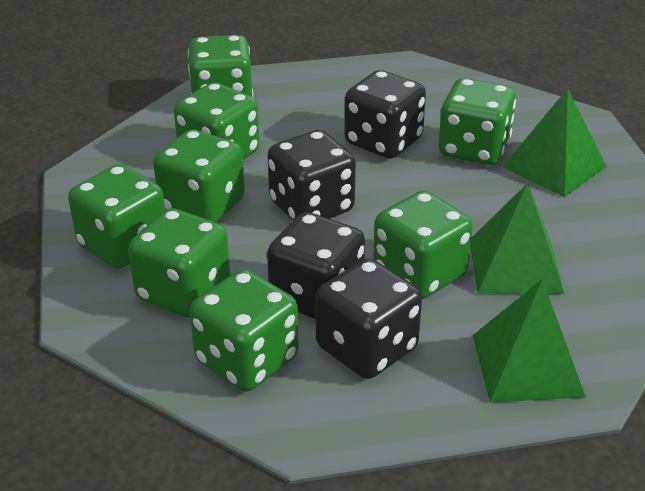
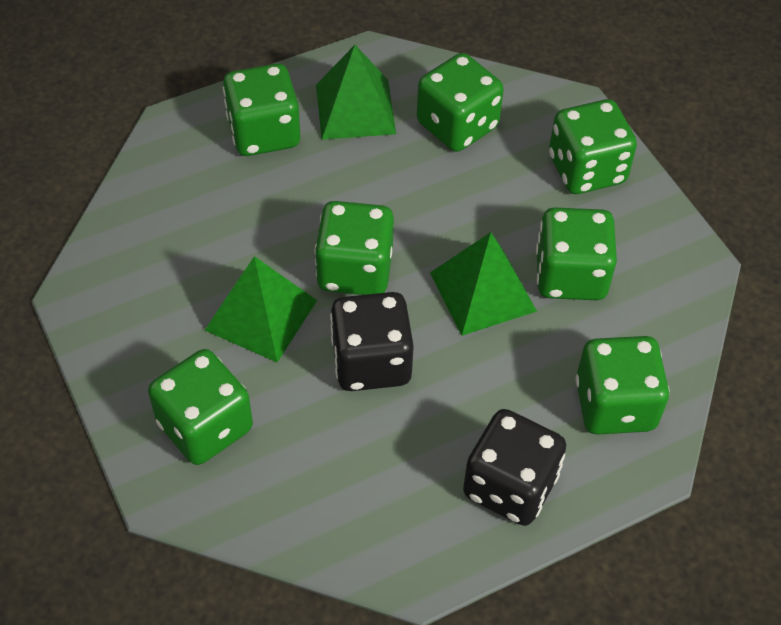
black dice: [267,212,365,319] [268,130,356,221] [315,258,422,379] [344,70,426,159] = 4 -> [330,292,414,391] [463,409,566,526] = 2
green dice: [68,164,165,268] [128,208,230,318] [153,129,245,222] [174,82,259,160] [188,35,253,97] [190,269,299,392] [373,191,473,299] [439,78,516,165] = 8 -> [148,349,253,465] [223,63,300,156] [315,201,394,295] [417,53,504,152] [536,207,617,300] [549,99,637,194] [576,336,670,435] = 7

